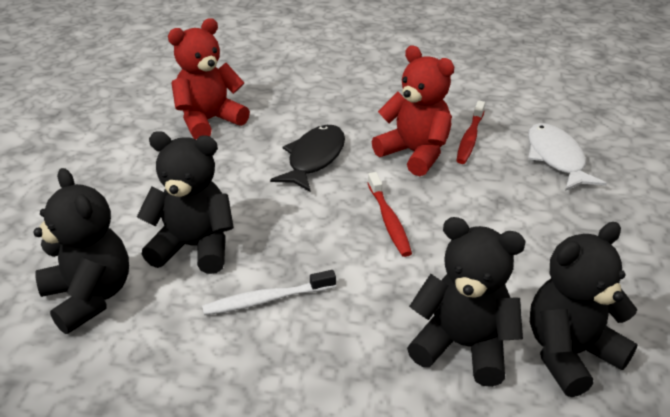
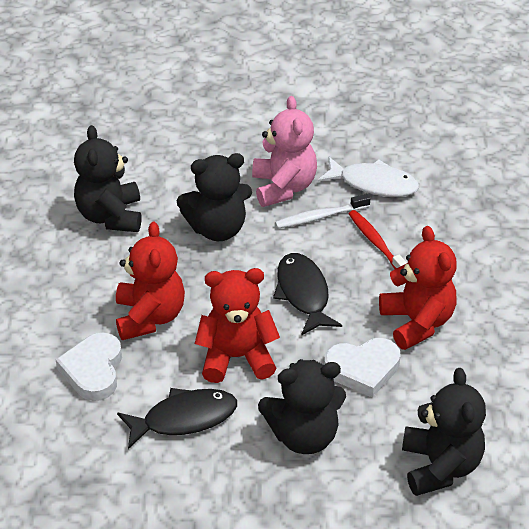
black fish: [270,125,345,192] = 1 -> [117,388,237,449] [273,253,342,335] = 2
pink teddy bear: none = 0 -> [252,96,317,207] = 1
red teddy bear: [168,18,250,140] [372,46,454,176] = 2 -> [116,222,185,340] [195,268,280,383] [379,226,457,350] = 3
red toothbrush: [368,172,412,257] [456,101,485,164] = 2 -> [349,210,407,269] = 1
white heart: none = 0 -> [55,332,122,401] [324,338,401,398] = 2

